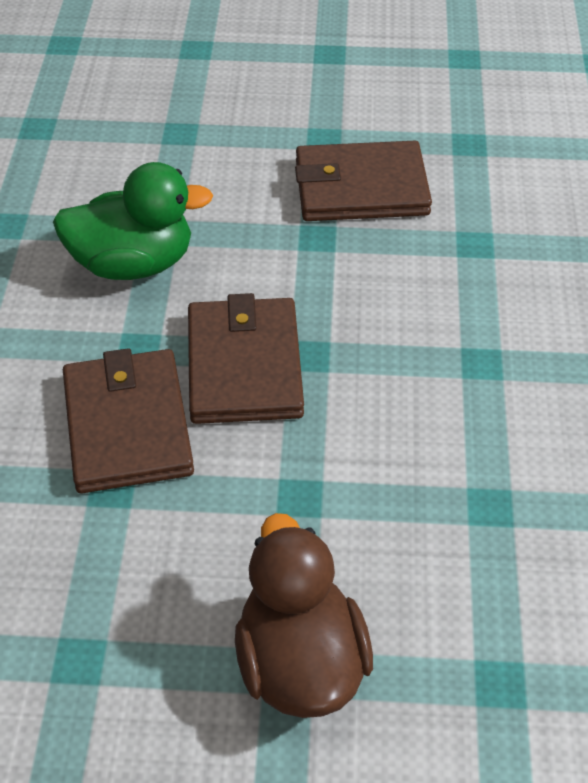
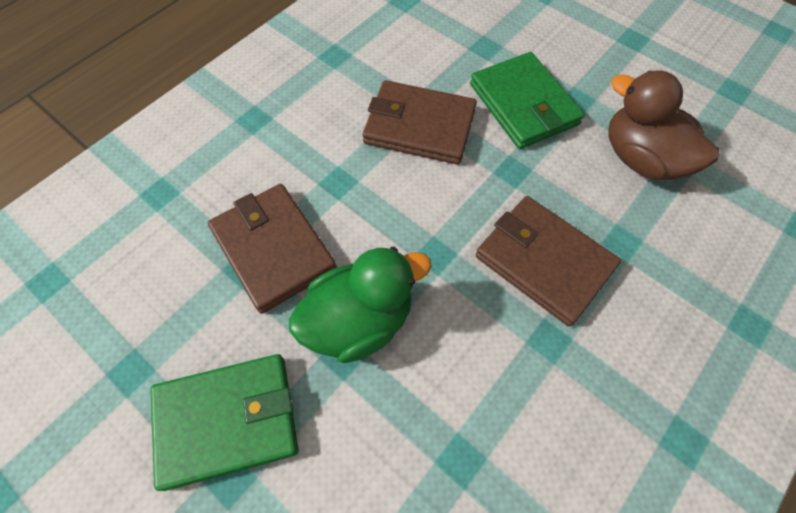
green wallet: none = 0 -> [150,354,299,491] [470,52,585,149] = 2

